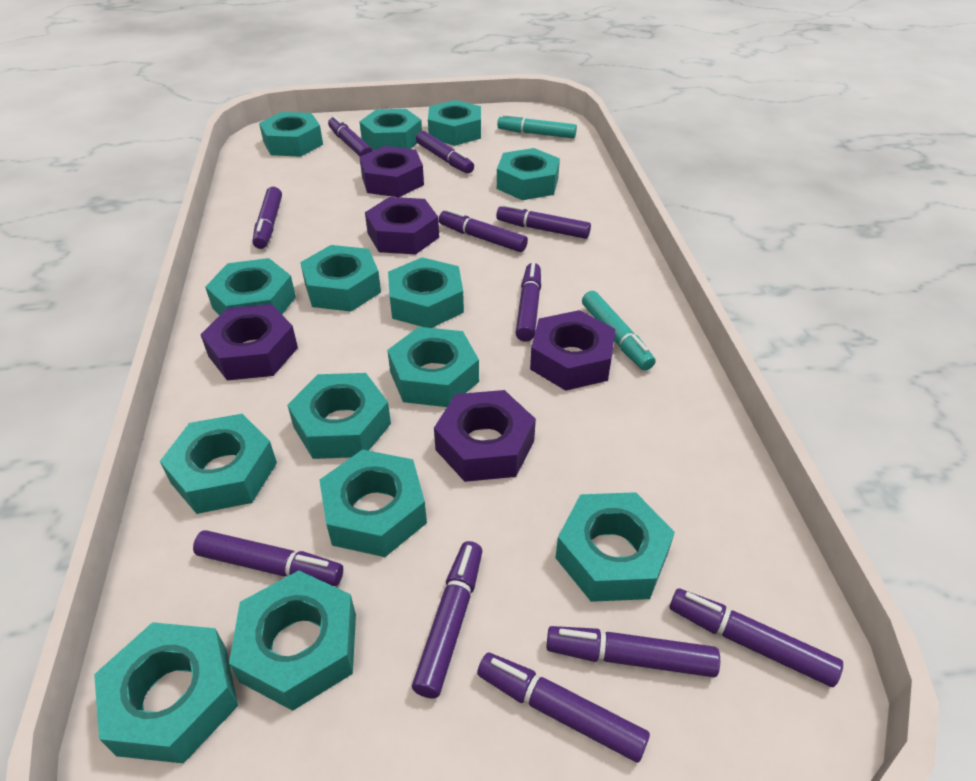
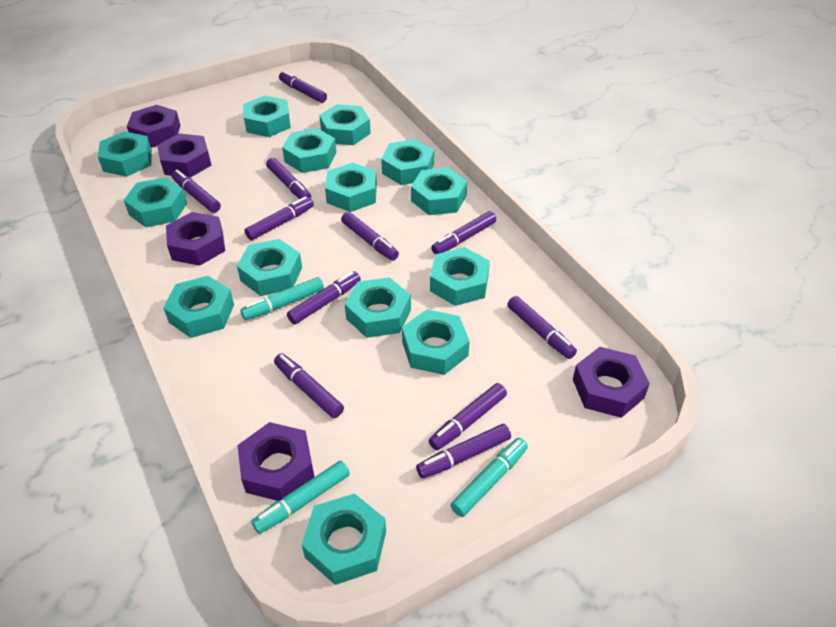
turquoise marker: [497,114,577,138] [582,291,655,371] = 2 -> [240,277,324,320] [251,461,350,534] [450,438,528,517] = 3

